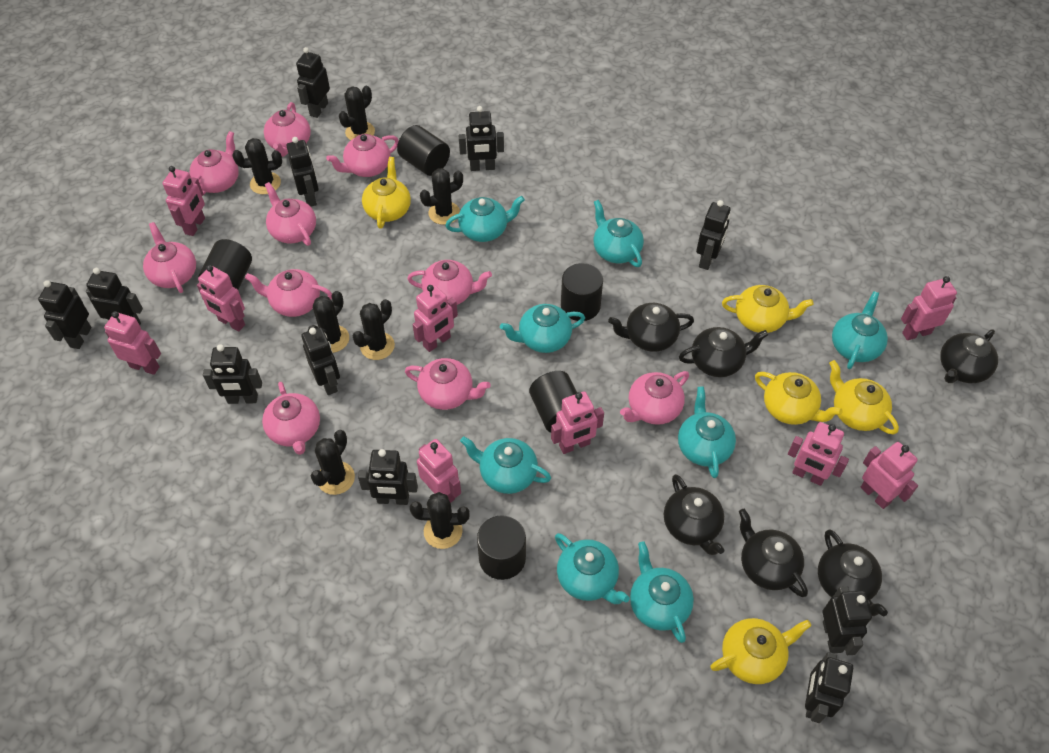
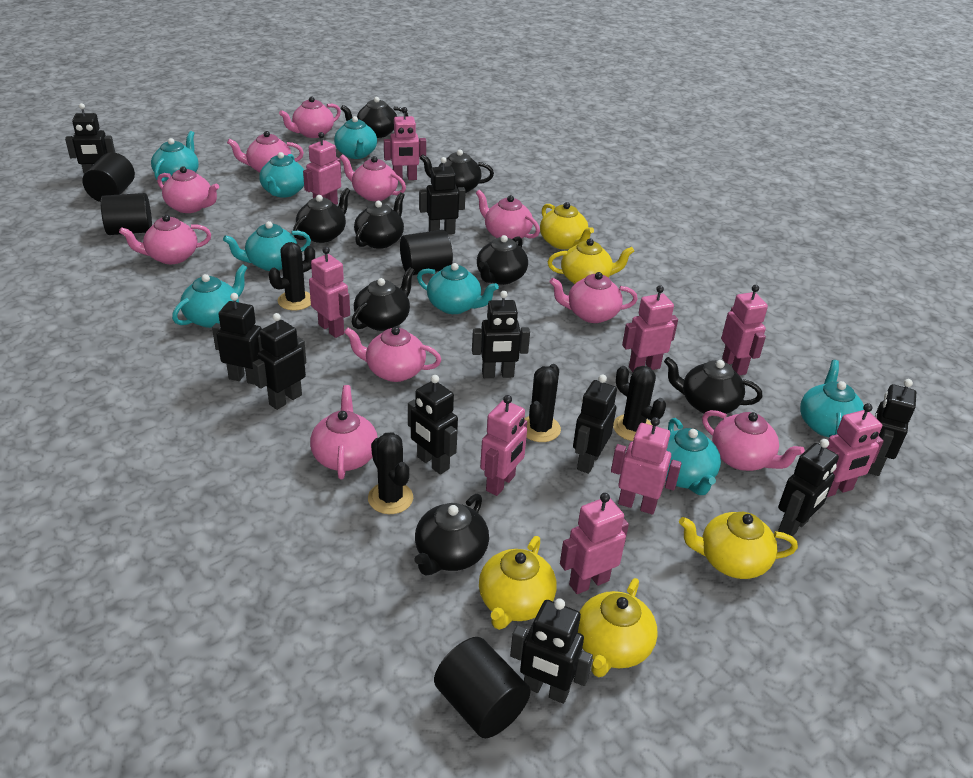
black cactus: [232,138,282,194] [308,291,349,353] [311,430,355,495] [339,86,375,140] [352,299,395,360] [410,492,470,549] [420,168,463,225] = 7 -> [269,242,315,311] [368,432,413,514] [525,364,561,442] [613,366,666,441] = 4
black cylinder: [198,239,252,290] [397,125,450,176] [477,515,526,580] [529,371,577,433] [561,263,603,321] = 5 -> [83,152,135,202] [101,193,152,235] [400,230,453,275] [434,637,530,738] = 4
black robot: [38,280,91,349] [86,268,143,325] [203,344,262,404] [287,137,319,206] [296,47,330,118] [301,327,340,395] [358,449,418,505] [459,106,504,171] [696,200,731,270] [805,652,853,723] [822,586,872,655] = 11 -> [65,103,115,174] [212,293,264,385] [252,313,306,410] [408,375,458,475] [419,157,466,234] [472,291,530,378] [510,598,593,704] [573,374,617,474] [778,439,839,537] [868,379,916,476] = 10
black teapot: [608,303,694,352] [664,474,724,555] [679,327,768,377] [739,509,808,597] [818,529,888,616] [940,329,998,383] = 6 -> [293,188,350,243] [341,97,408,138] [352,267,415,331] [354,192,405,249] [415,494,489,575] [420,150,494,193] [477,235,528,285] [664,357,762,414] = 8

